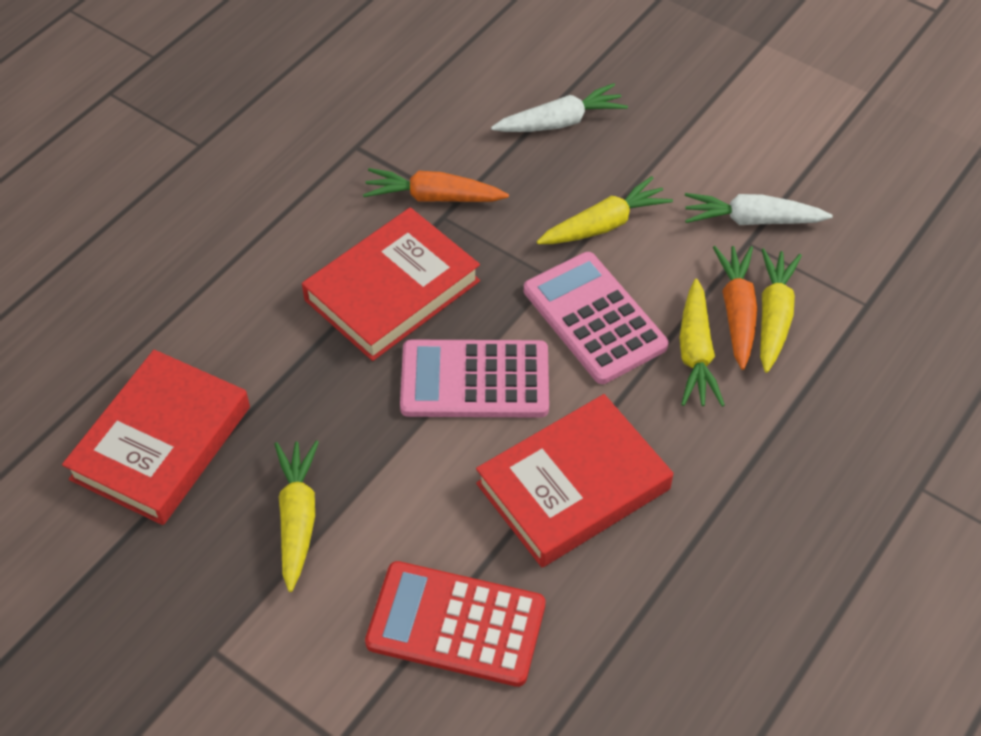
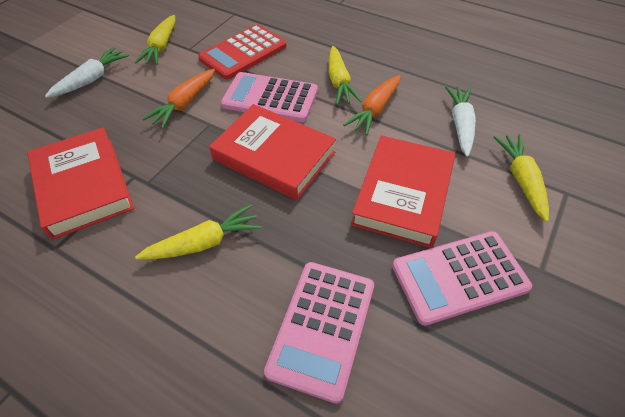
pink calculator: [400,340,549,418] [524,252,669,384] = 2 -> [221,72,318,122] [264,262,374,404] [392,231,532,325] = 3

